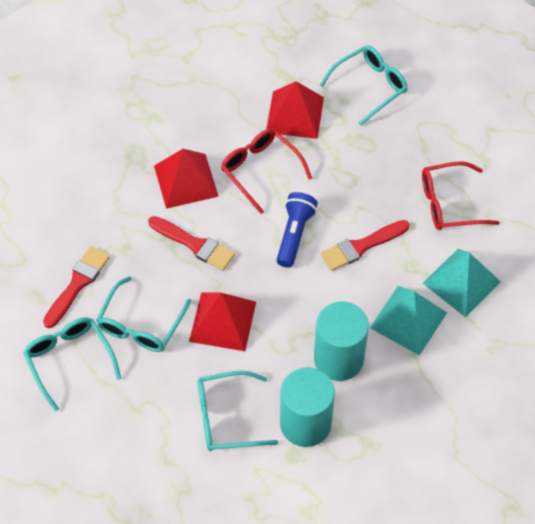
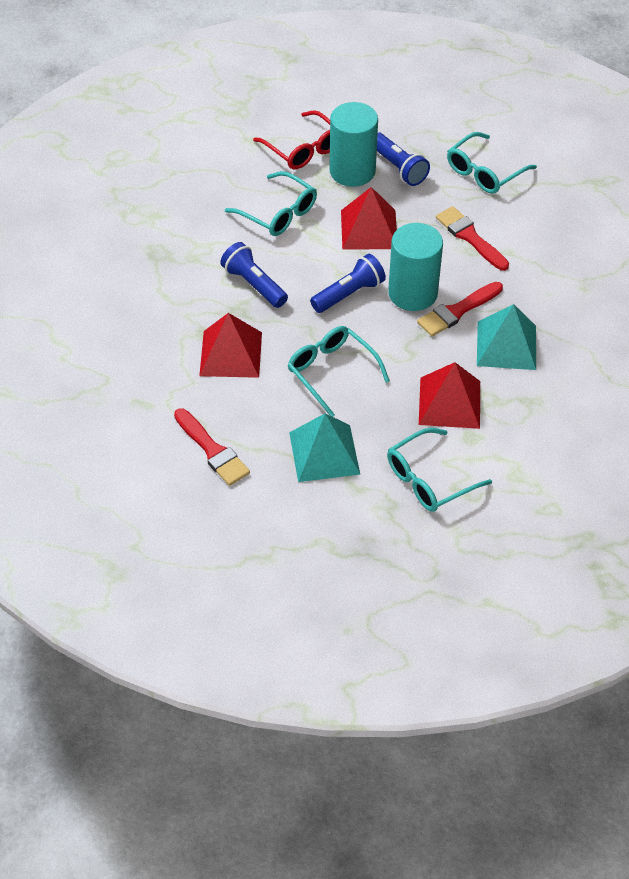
blue flashlight: [277,192,318,268] = 1 -> [220,242,288,308] [310,254,386,313] [377,132,430,186] = 3
red glasses: [221,129,312,214] [422,161,500,230] = 2 -> [253,110,330,170] = 1

